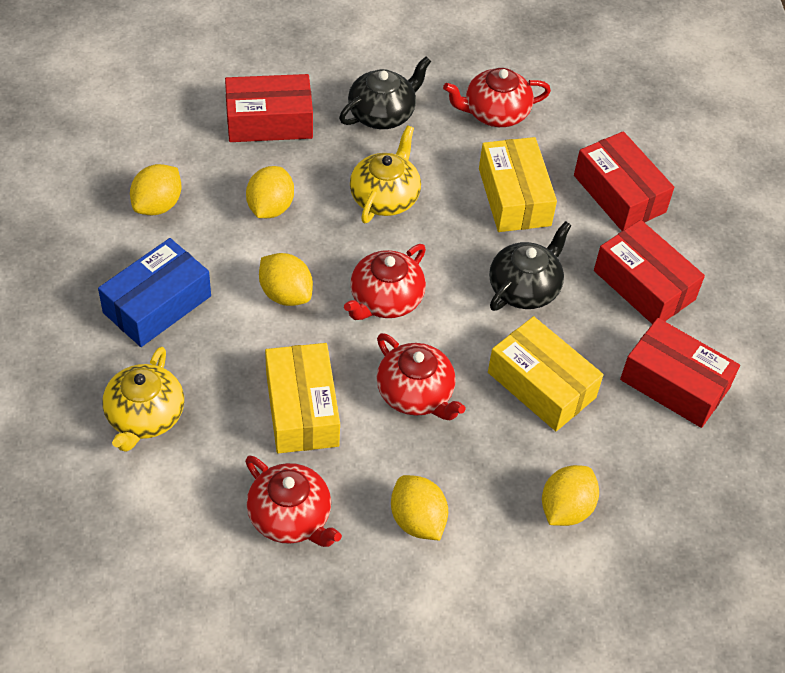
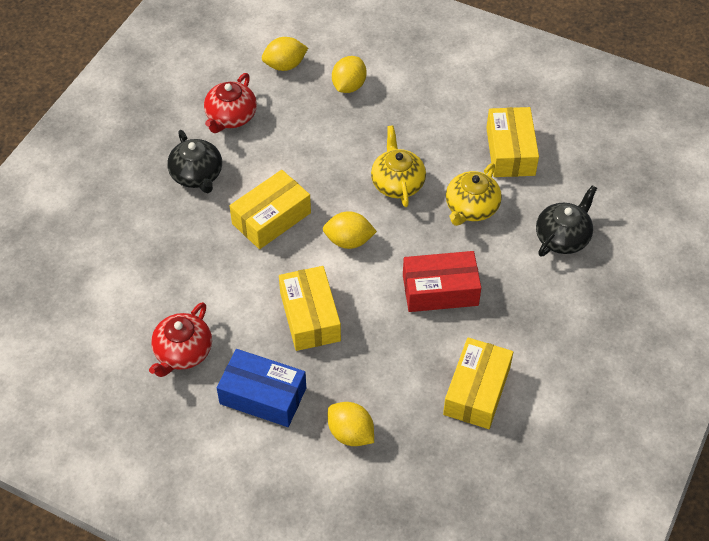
red box: [225,74,313,142] [574,131,674,231] [594,220,705,324] [620,318,740,428] = 4 -> [403,251,481,312] = 1
red teapot: [245,456,342,547] [344,244,426,320] [377,333,466,420] [443,68,551,127] = 4 -> [149,302,212,377] [204,73,257,133] = 2
yellow box: [265,343,340,453] [479,137,557,232] [488,316,604,431] = 3 -> [230,170,311,249] [279,266,341,351] [443,337,513,429] [486,107,539,177] = 4
yellow lemon: [130,164,181,215] [246,166,294,218] [259,253,313,306] [391,475,448,541] [542,465,599,526] = 5 -> [262,37,308,71] [323,211,377,249] [328,402,374,446] [332,56,367,93] = 4

